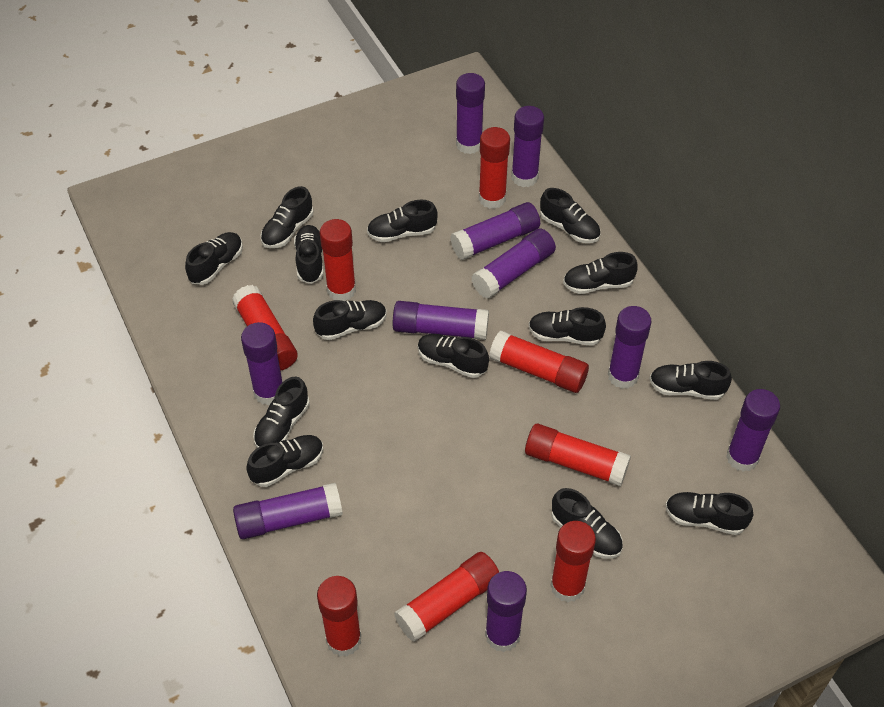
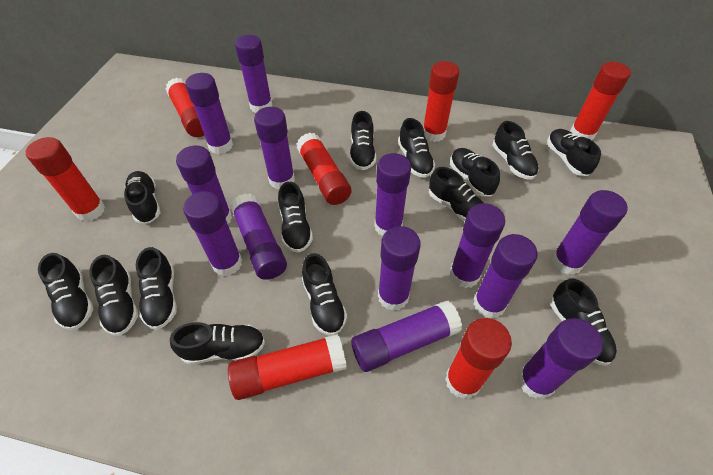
purple glue stick: [233,483,343,539] [241,322,283,405] [393,301,489,340] [450,202,540,260] [456,73,485,154] [471,228,556,299] [485,571,527,652] [511,106,544,187] [608,306,651,389] [726,389,780,472] = 10 -> [176,145,232,224] [183,191,242,276] [185,73,233,154] [230,194,287,280] [235,35,273,113] [254,107,295,189] [351,301,462,372] [374,153,411,237] [378,226,421,311] [449,203,505,288] [473,234,538,319] [518,318,603,399] [551,190,628,275] = 13
red glue stick: [232,285,298,371] [317,576,361,657] [320,219,356,301] [394,552,499,642] [479,127,510,209] [489,331,589,393] [525,424,631,487] [550,521,596,602] = 8 -> [25,137,105,221] [166,77,204,137] [228,334,347,400] [297,133,351,205] [423,61,460,142] [445,318,512,399] [570,62,631,140] = 7

